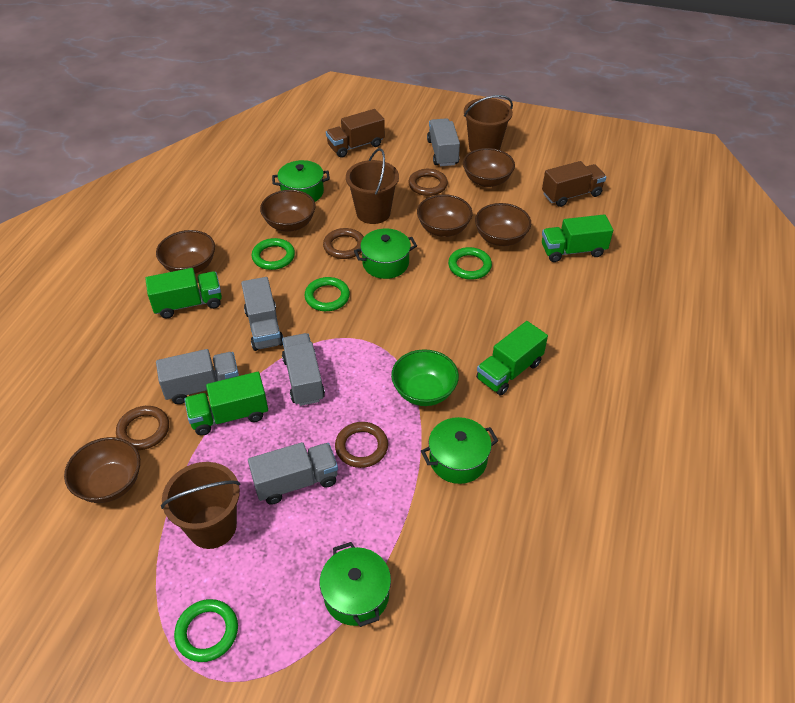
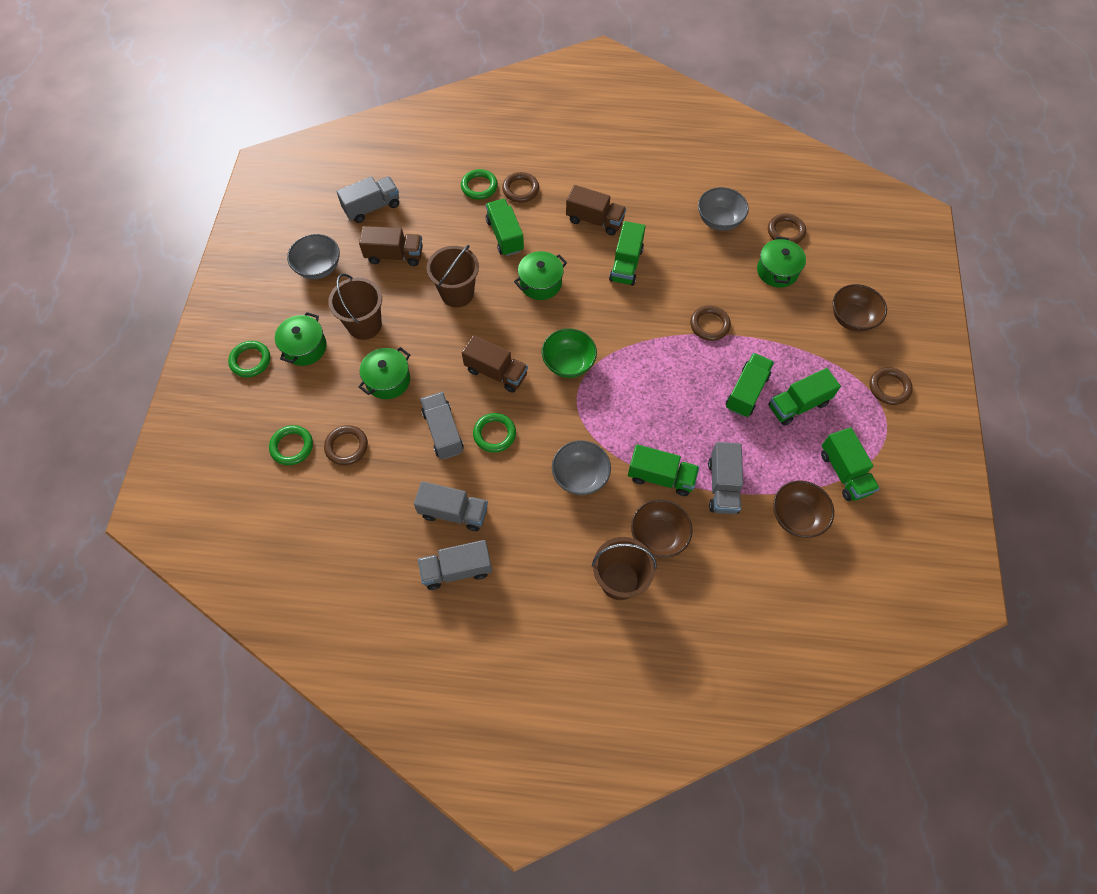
brown bowl: [64,437,140,503] [156,230,215,274] [260,190,316,232] [417,194,472,237] [463,148,515,187] [475,203,531,246] = 6 -> [631,499,693,558] [773,481,834,538] [833,284,887,332] = 3
brown ring: [116,406,169,450] [323,228,364,259] [335,422,388,468] [408,169,448,196] = 4 -> [324,425,368,465] [502,172,539,203] [690,305,731,341] [768,213,806,244] [869,367,913,405] = 5
brown truck: [326,109,385,158] [542,161,606,207] = 2 -> [359,226,423,266] [462,335,528,393] [566,185,626,235] = 3
green truck: [145,268,222,318] [184,372,268,436] [476,321,548,396] [542,214,613,262] = 4 -> [486,199,524,256] [609,221,646,286] [628,444,699,496] [726,353,774,417] [768,368,841,426] [821,427,880,501] = 6
grey bowl: none = 0 -> [287,234,340,279] [552,440,611,495] [698,187,749,231] = 3

